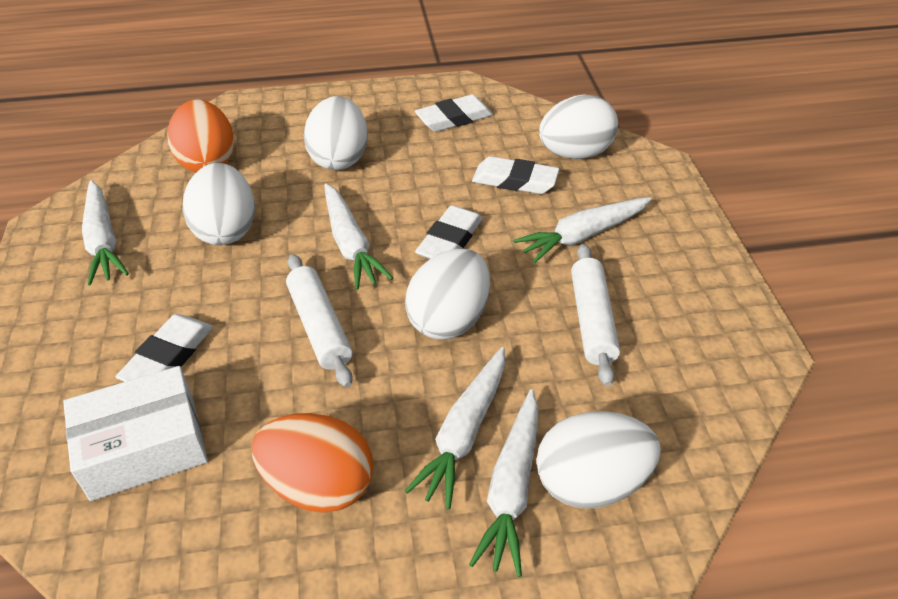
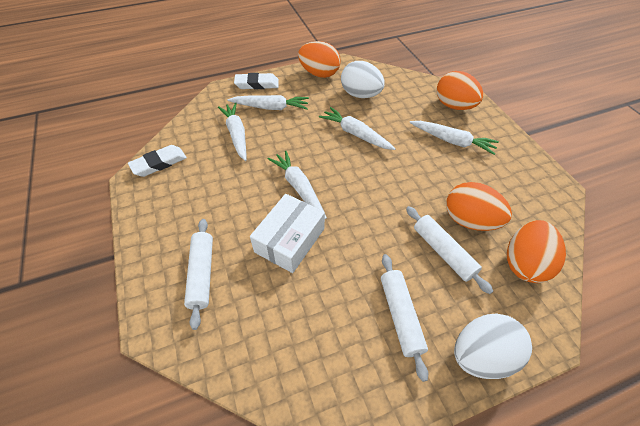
orange egg: [167,100,234,173] [252,413,373,513] = 2 -> [298,41,341,78] [437,71,483,110] [446,182,512,231] [507,220,566,283] = 4
white egg: [183,163,255,245] [304,96,368,170] [405,249,490,339] [536,411,661,508] [539,94,618,159] = 5 -> [341,61,385,98] [454,313,532,379] = 2
white eraser: [115,314,213,382] [415,94,493,132] [415,205,483,259] [472,156,559,194] = 4 -> [128,145,187,177] [234,73,279,89] = 2
white rolling pin: [286,254,353,388] [571,244,620,386] = 2 -> [184,219,213,330] [381,254,428,382] [406,206,493,294] = 3

